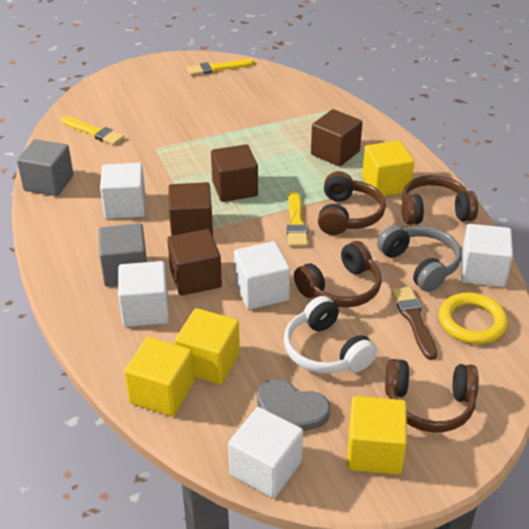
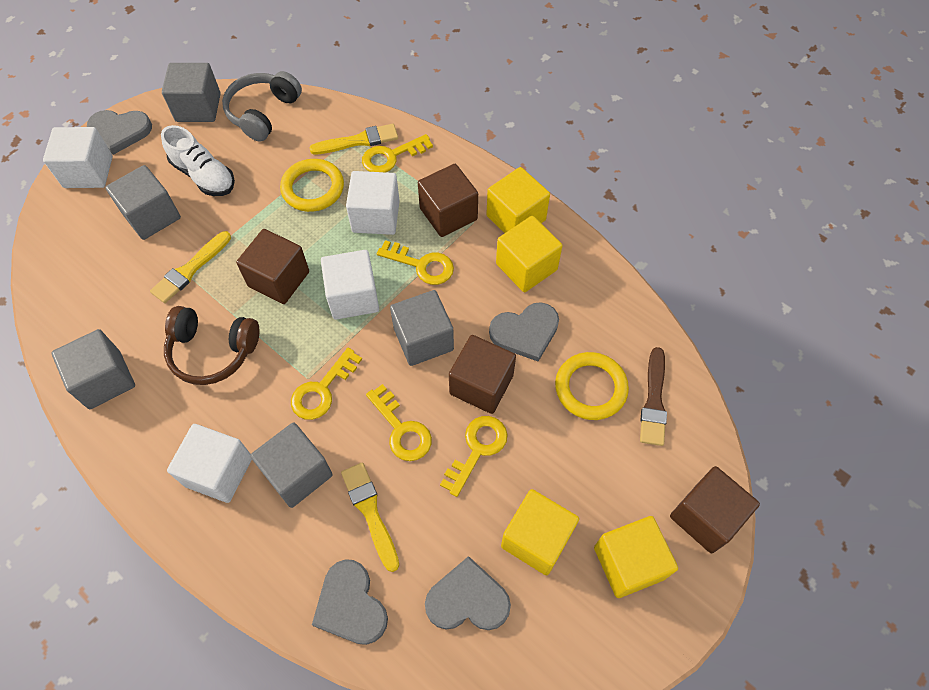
brown headphones: [294,241,382,307] [318,171,386,235] [385,359,479,432] [402,175,478,225] = 4 -> [164,306,259,385] = 1
grey cube: [17,139,73,196] [99,223,147,287] = 2 -> [51,329,135,409] [105,165,181,240] [162,63,221,122] [250,422,333,508] [390,290,454,366] = 5
grey heart: [257,379,330,431] = 1 -> [87,110,152,155] [312,559,388,645] [425,556,511,630] [489,302,559,361] = 4
white cube: [100,163,145,219] [118,261,169,327] [228,407,303,498] [234,241,290,310] [461,224,513,287] = 5 -> [43,127,113,188] [167,424,252,503] [321,250,379,320] [346,171,400,235] = 4
white headphones: [284,296,377,374] = 1 -> none = 0
white shoe: none = 0 -> [161,125,235,196] = 1
yellow key: none = 0 -> [291,348,362,420] [362,134,433,172] [366,384,432,461] [377,240,454,285] [440,416,508,497] = 5
yellow ring: [439,292,508,344] = 1 -> [280,159,344,212] [555,352,629,420] = 2

